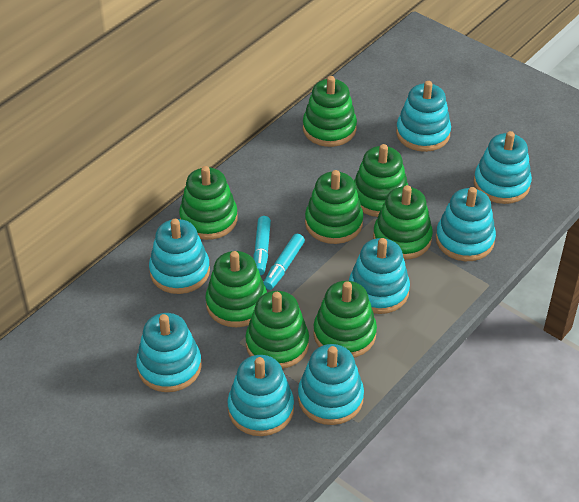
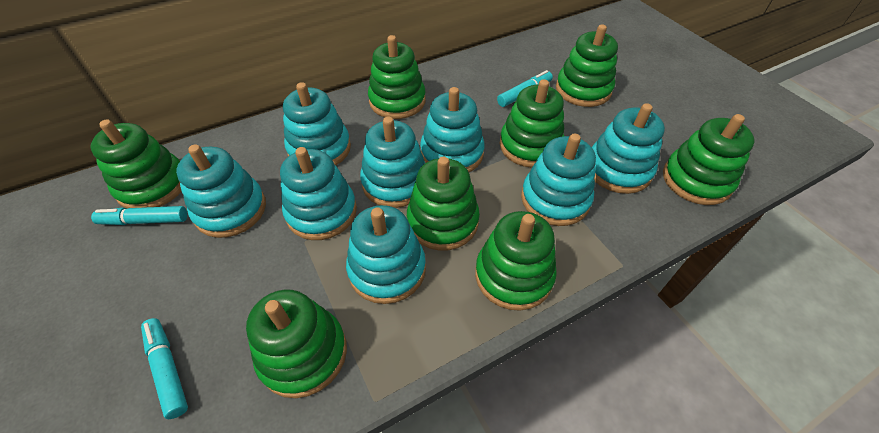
turquoise marker: [254,216,271,275] [263,234,305,290] = 2 -> [91,206,187,225] [141,318,188,419] [497,70,553,107] = 3

